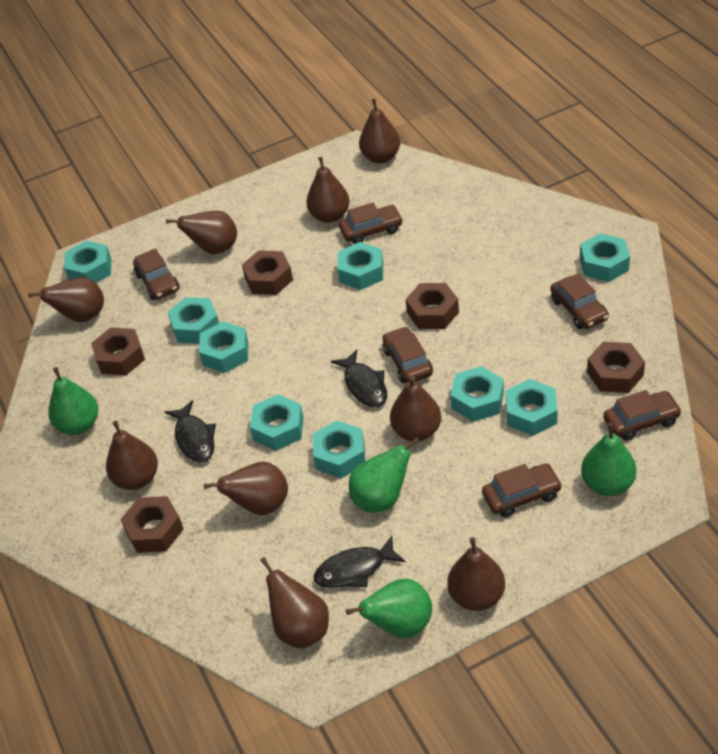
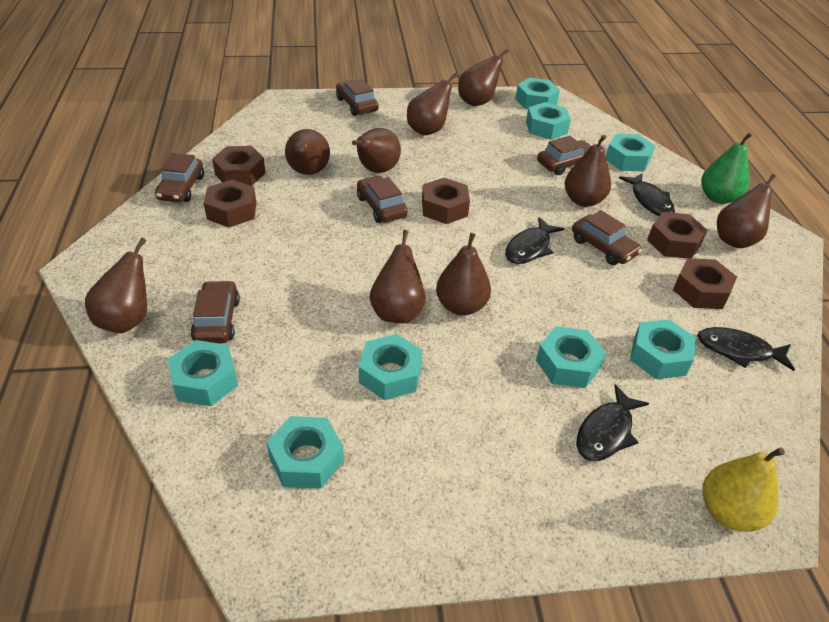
black fish: [165,400,216,463] [314,536,406,588] [331,349,387,407] = 3 -> [505,217,564,264] [577,384,649,461] [619,173,675,216] [697,327,795,371] = 4
green pear: [49,367,98,435] [346,579,432,638] [349,437,419,512] [581,423,636,496] = 4 -> [702,133,752,204] = 1
turquoise nut: [64,241,111,283] [167,297,219,344] [199,322,248,373] [250,394,304,451] [313,421,365,478] [337,242,383,290] [450,366,504,422] [506,379,558,436] [580,233,630,282] = 9 -> [168,340,238,406] [267,416,343,489] [359,334,422,400] [515,77,560,109] [526,102,571,140] [536,326,606,388] [606,134,655,171] [630,319,696,379] = 8
yellow pear: none = 0 -> [703,447,785,532] = 1

